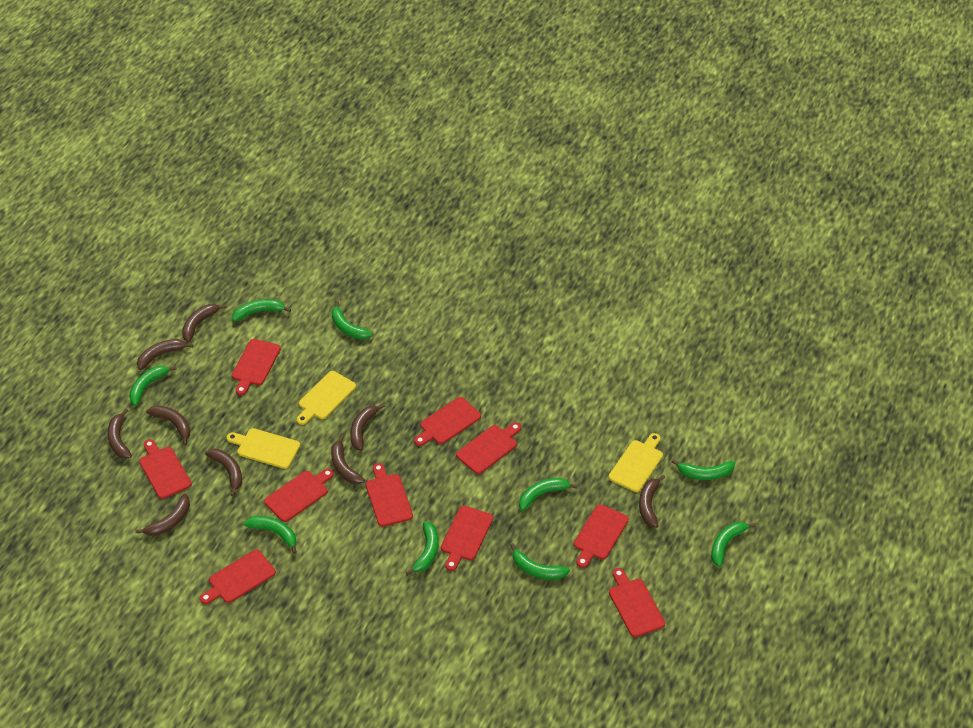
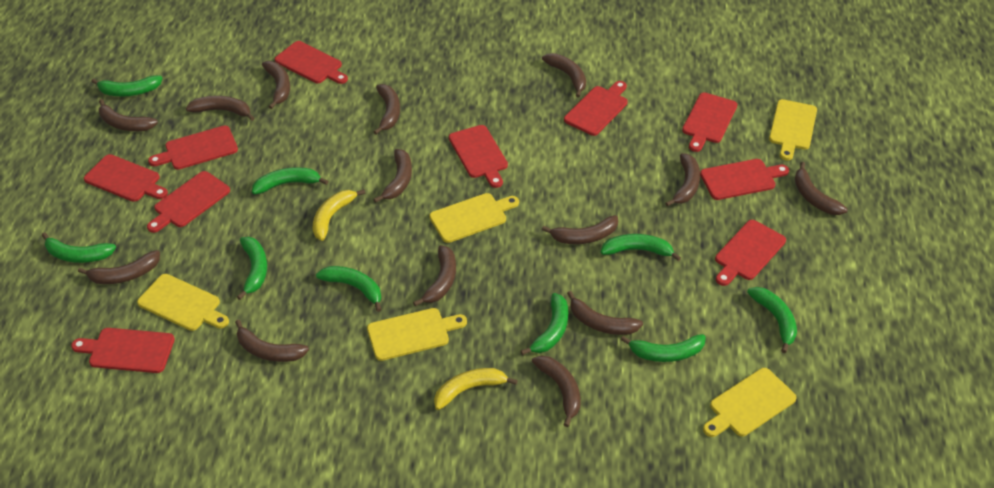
brown banana: [107,408,132,459] [135,494,190,536] [137,339,194,370] [146,405,191,445] [182,304,227,342] [205,449,242,496] [331,435,365,484] [350,403,385,451] [639,475,665,528] = 9 -> [78,250,160,284] [99,99,158,131] [186,96,254,121] [235,320,309,362] [262,61,290,109] [373,149,412,203] [374,84,400,135] [413,245,456,306] [532,355,580,427] [542,53,586,98] [542,215,618,244] [567,291,643,335] [665,153,700,207] [795,162,848,215] = 14
yellow banana: none = 0 -> [313,189,365,241] [434,368,518,410] = 2
yellow cutting board: [227,428,300,469] [297,371,356,425] [609,433,663,492] = 3 -> [137,274,229,331] [367,308,467,361] [429,193,519,243] [703,368,797,437] [769,99,817,160] = 5

